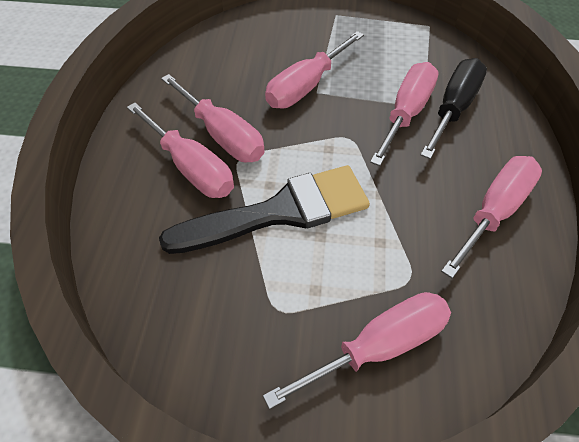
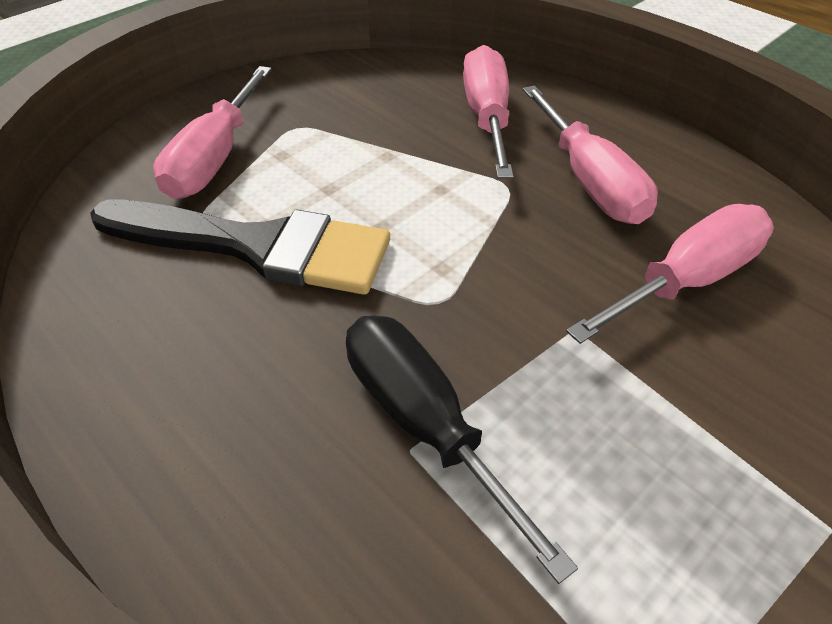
pink screwdriver: [127,102,234,198] [161,74,265,162] [263,292,451,409] [265,31,364,109] [370,62,439,166] [441,156,542,278] = 6 -> [153,66,272,199] [463,45,514,179] [522,85,658,224] [566,204,774,344] = 4

